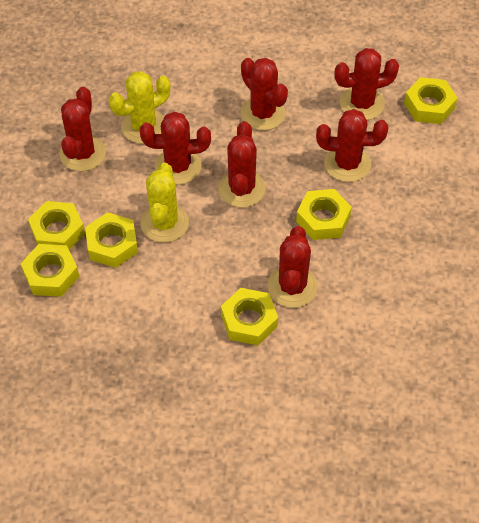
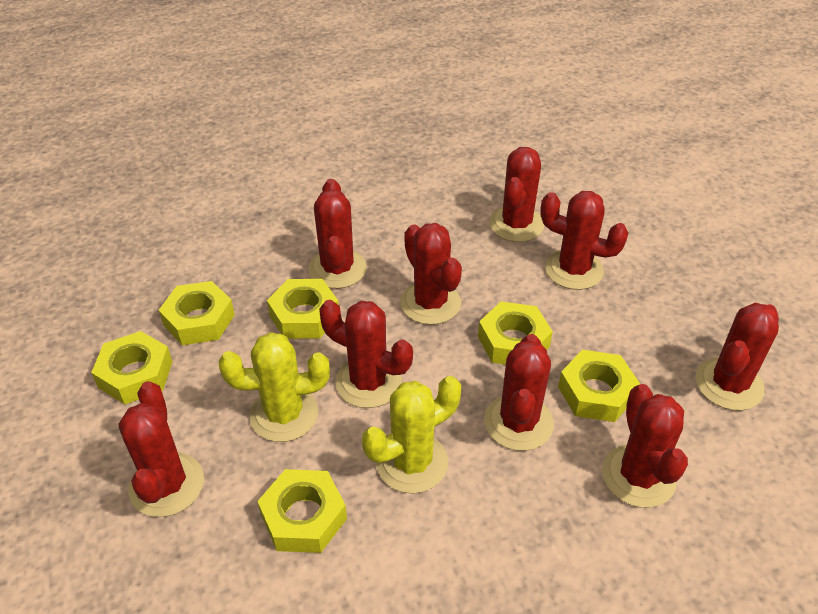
red cactus: [59,87,106,171] [140,112,211,185] [218,121,266,207] [241,58,288,130] [268,226,318,308] [316,109,388,182] [334,48,399,120] = 7 -> [119,381,204,517] [308,179,367,289] [319,300,413,408] [400,223,462,325] [484,334,554,451] [489,147,544,242] [540,191,628,290] [602,384,688,508] [695,303,779,411] = 9

